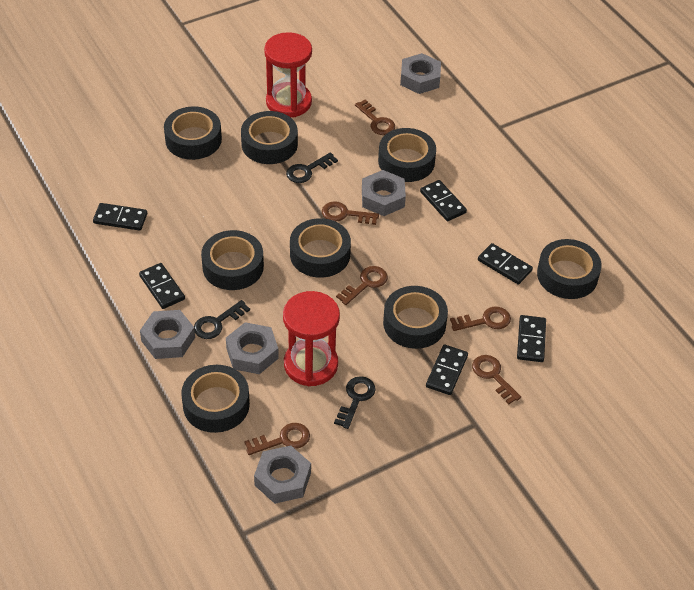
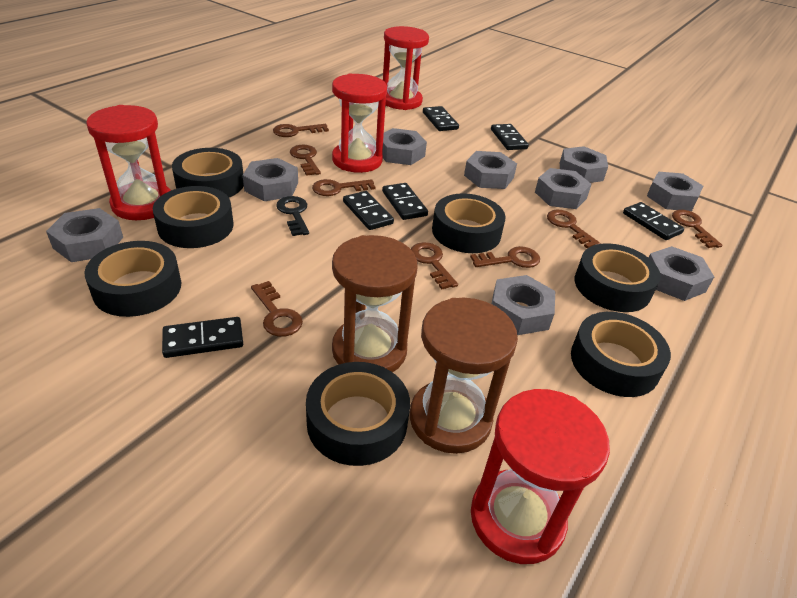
black key: [194,300,250,339] [286,152,338,183] [334,376,376,429] = 3 -> [276,196,309,236] = 1
black tape: [164,106,222,160] [181,365,250,433] [201,230,264,290] [241,111,298,164] [290,218,351,278] [378,128,436,182] [383,286,448,349] [537,239,602,299] = 8 -> [84,241,181,317] [153,186,234,248] [172,148,244,198] [306,362,410,466] [432,193,506,253] [571,312,671,397] [575,243,661,312] = 7
brown hourglass: none = 0 -> [332,235,417,372] [410,298,518,454] = 2
brown key: [244,423,310,455] [322,201,379,225] [336,266,388,305] [355,100,395,135] [450,307,511,331] [472,355,521,404] = 6 -> [251,281,303,337] [273,124,329,137] [290,145,321,176] [312,179,375,196] [411,242,458,289] [470,246,540,268] [547,210,601,248] [672,210,723,248] = 8
grey nut: [140,310,195,359] [226,322,279,374] [254,446,311,504] [362,170,406,216] [400,53,441,94] = 5 -> [46,208,123,262] [243,158,298,201] [382,128,427,165] [464,151,517,189] [492,275,555,335] [535,168,592,209] [560,146,608,183] [647,172,703,211] [649,246,714,301] = 9
red hourglass: [264,32,312,117] [283,291,340,386] = 2 -> [86,105,171,220] [332,74,387,173] [383,26,429,110] [471,389,610,564] = 4

